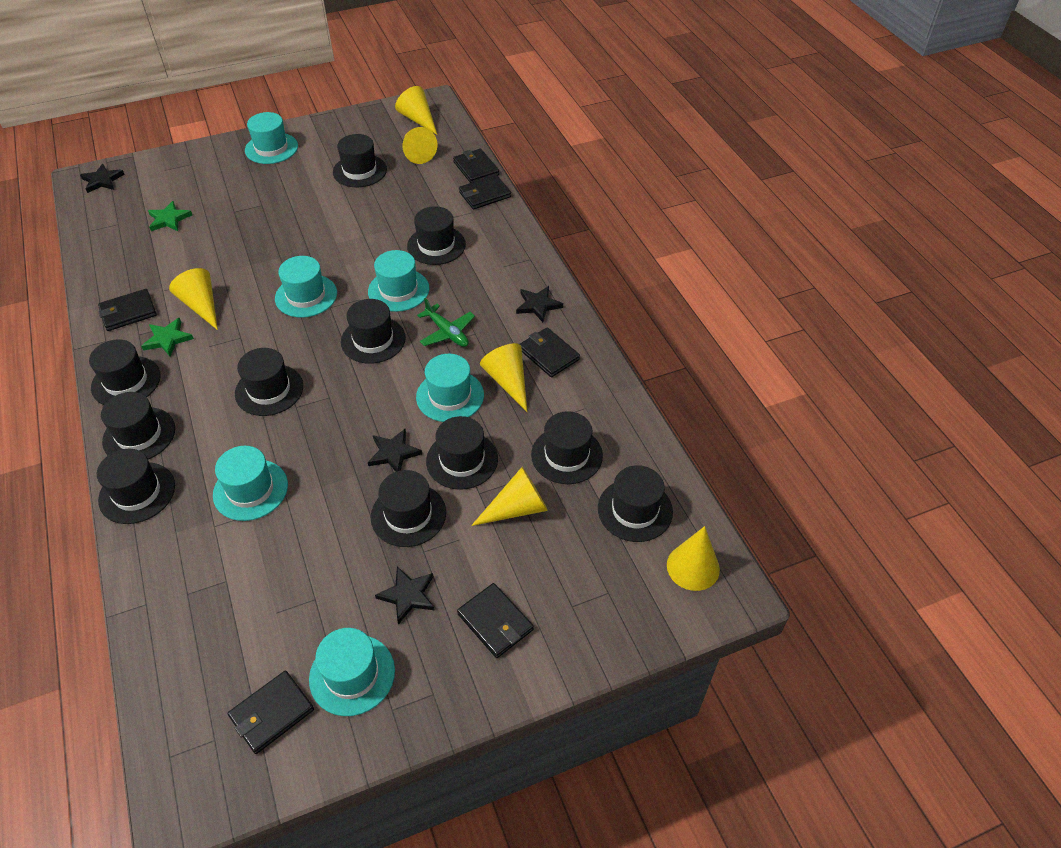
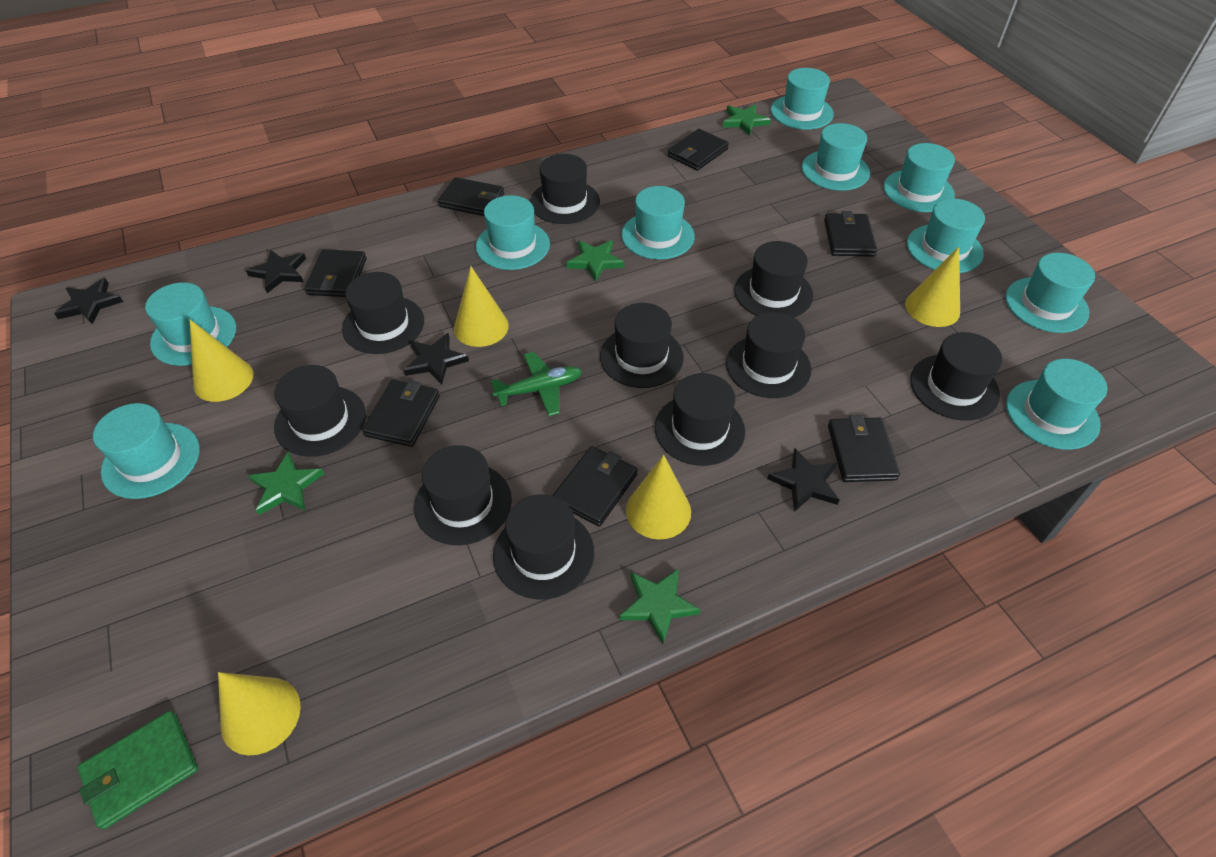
black hat: [89,339,161,405] [97,449,175,524] [101,392,175,460] [235,348,303,416] [333,134,387,187] [341,299,406,364] [371,470,446,547] [407,206,466,265] [426,416,498,490] [531,411,603,484] [598,465,673,542] = 11 -> [274,365,366,457] [342,272,424,354] [414,445,512,545] [493,495,594,599] [530,154,600,224] [600,303,684,388] [655,373,745,466] [726,312,812,398] [734,241,813,318] [910,332,1002,421] = 10
black wallet: [98,289,157,331] [228,671,314,754] [453,149,499,183] [457,583,534,658] [459,175,511,209] [520,327,580,377] = 6 -> [304,249,367,297] [362,380,440,447] [438,177,504,216] [552,446,638,527] [667,129,729,171] [824,211,877,257] [828,415,900,482] = 7
green star: [141,318,194,356] [148,201,192,231] = 2 -> [248,452,324,515] [566,240,625,282] [619,569,701,644] [723,104,771,136] = 4
green wallet: none = 0 -> [77,711,198,830] = 1
turquoise hat: [213,446,288,521] [245,112,298,164] [275,256,337,318] [309,628,395,716] [368,250,429,312] [416,354,484,422] = 6 -> [93,403,200,499] [145,282,236,366] [476,195,550,270] [621,186,695,260] [771,68,834,130] [802,123,870,191] [883,143,955,212] [907,199,985,273] [1005,253,1095,333] [1006,359,1107,450] = 10
yellow cone: [169,268,218,330] [395,86,437,135] [403,127,437,164] [471,467,548,526] [480,343,527,412] [667,526,720,591] = 6 -> [189,319,253,402] [218,672,301,755] [454,266,509,347] [626,455,691,539] [905,247,960,327] = 5

